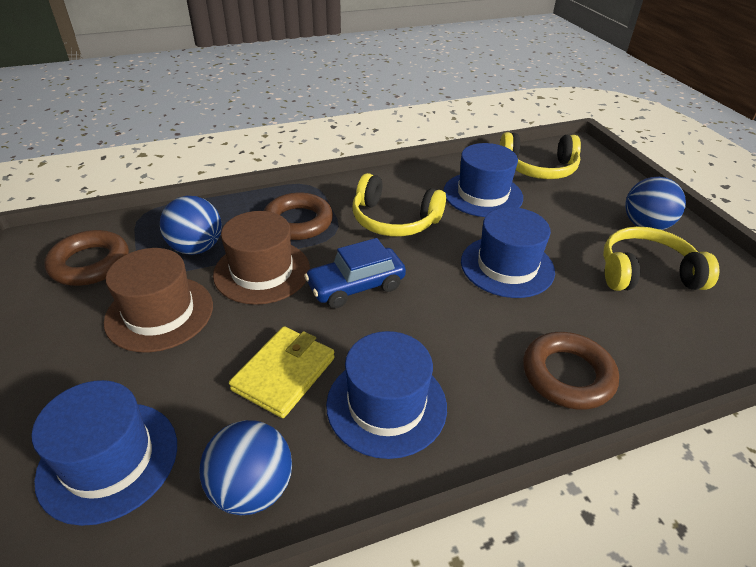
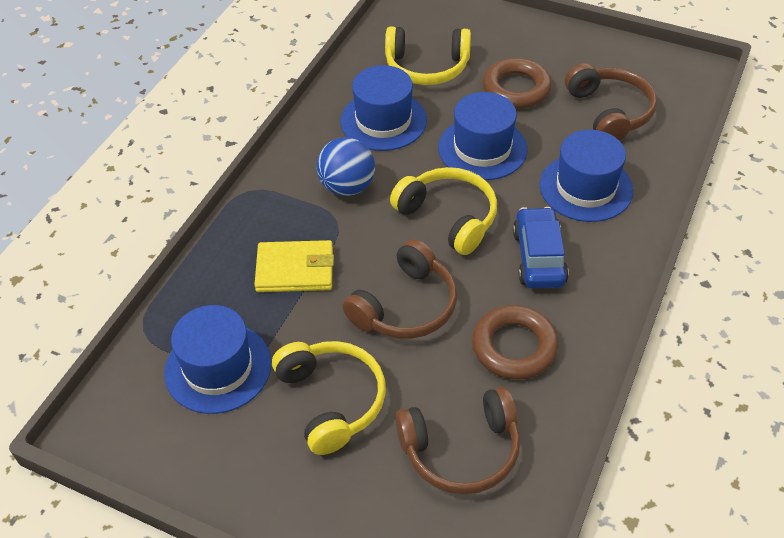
blue ball: [160,196,222,255] [200,420,292,515] [625,177,686,230] = 3 -> [316,137,375,196] = 1
brown hat: [104,248,213,352] [213,211,310,305] = 2 -> none = 0
brown headphones: none = 0 -> [343,239,457,339] [395,387,520,494] [565,63,657,141] = 3
brown ring: [44,230,129,286] [264,193,333,240] [523,332,619,410] = 3 -> [472,305,559,380] [483,58,552,109] = 2

